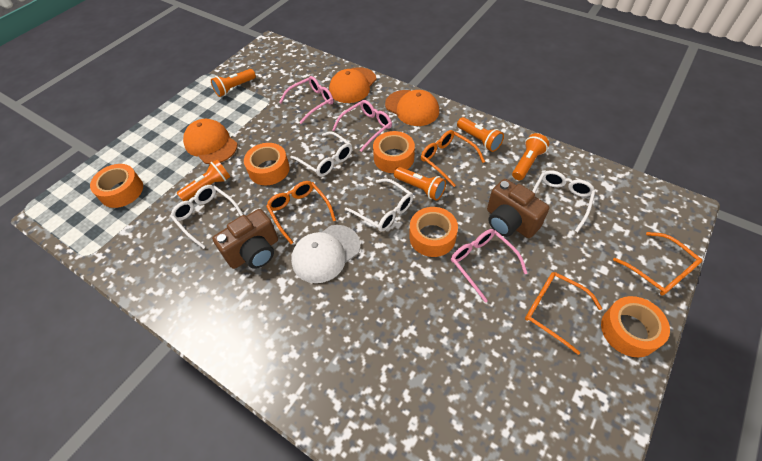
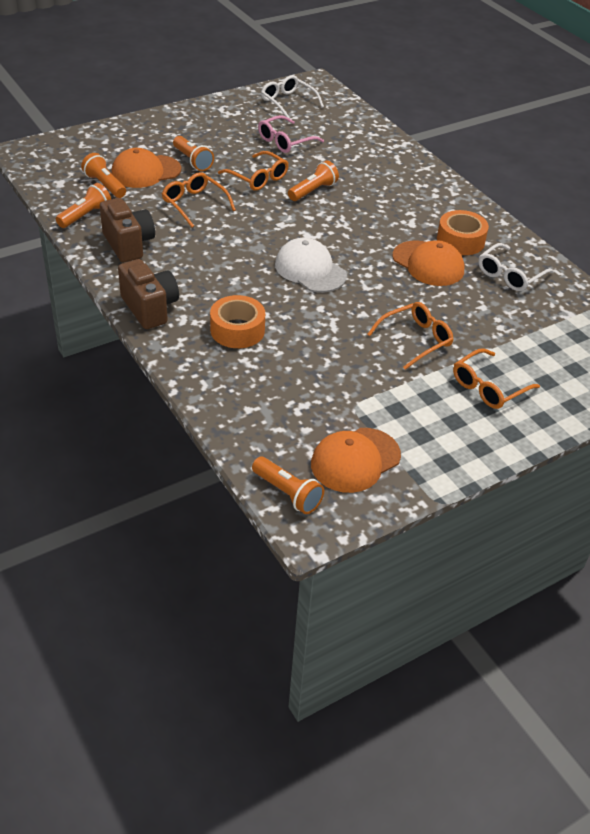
orange tape: [90,164,143,208] [244,143,290,185] [373,131,415,173] [409,207,458,257] [601,296,670,357] = 5 -> [210,295,265,348] [437,210,489,255] = 2
pink glasses: [279,76,334,124] [332,100,392,152] [451,229,528,303] = 3 -> [258,115,324,153] = 1
white glasses: [170,185,243,249] [291,131,352,177] [345,178,413,232] [532,170,596,232] = 4 -> [261,75,324,119] [478,243,554,291] = 2

